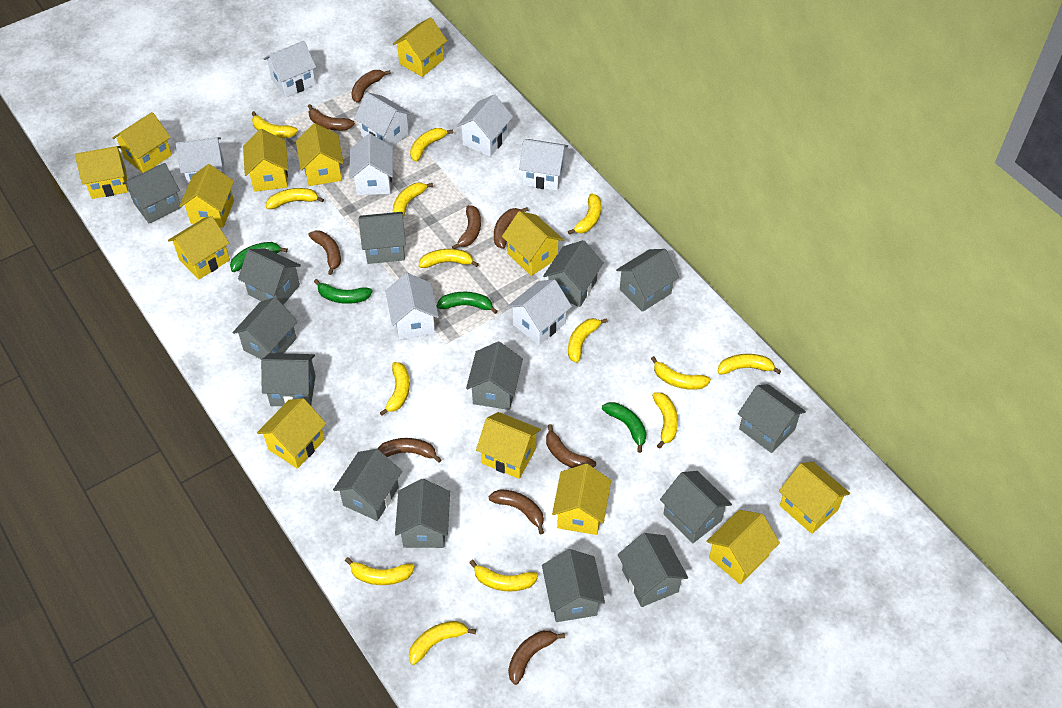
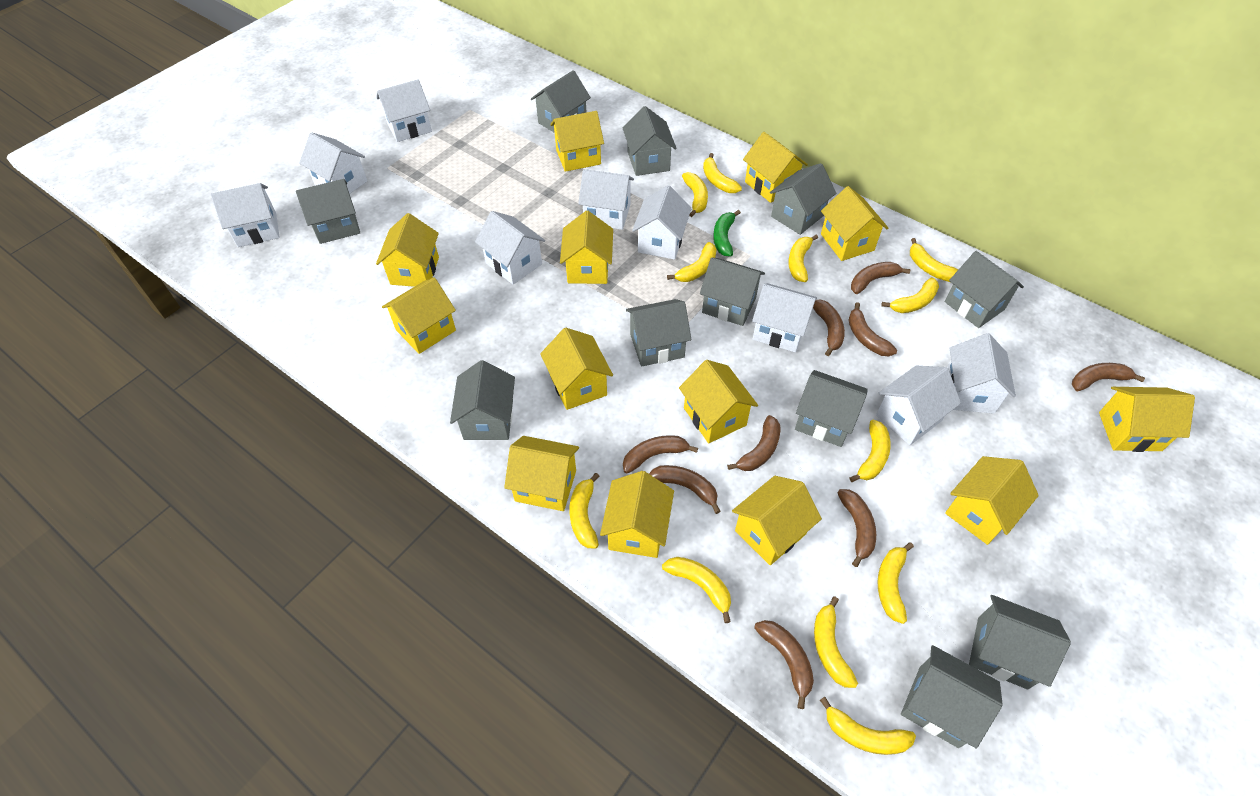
green banana: [230,242,288,272] [314,279,373,304] [437,292,498,314] [602,402,646,453] = 4 -> [713,210,741,256] = 1
grey house: [122,163,182,224] [233,297,298,360] [238,248,301,305] [261,353,316,406] [333,449,402,521] [359,212,406,264] [395,479,450,548] [466,342,523,410] [542,549,605,622] [543,240,604,307] [616,249,679,312] [618,533,688,607] [660,471,732,543] [738,384,806,453] = 14 -> [296,179,360,244] [450,360,515,440] [531,70,591,133] [623,106,677,176] [626,299,691,367] [700,257,765,326] [770,163,836,235] [795,370,868,447] [901,645,1003,749] [945,251,1024,328] [969,595,1071,690] = 11
white house: [176,137,225,185] [263,41,316,97] [349,133,393,195] [354,92,412,147] [385,273,439,340] [457,94,513,157] [507,279,572,345] [519,139,568,191] = 8 -> [211,183,280,247] [299,132,367,194] [376,79,432,142] [475,211,545,284] [578,169,634,230] [632,185,692,260] [752,283,817,352] [876,366,961,445] [947,333,1016,414] = 9
yellow banana: [252,111,298,138] [266,188,324,209] [345,557,415,585] [380,362,410,416] [393,182,433,217] [409,621,476,665] [410,128,453,162] [419,249,479,268] [469,560,538,591] [568,193,601,235] [568,318,608,363] [651,356,711,390] [652,392,678,449] [718,354,781,374] = 14 -> [569,473,599,549] [662,557,731,623] [667,242,717,282] [682,172,708,217] [703,153,742,193] [788,234,818,282] [814,597,858,688] [820,697,916,755] [849,420,891,482] [878,542,914,624] [881,277,939,313] [910,238,958,282] = 12

